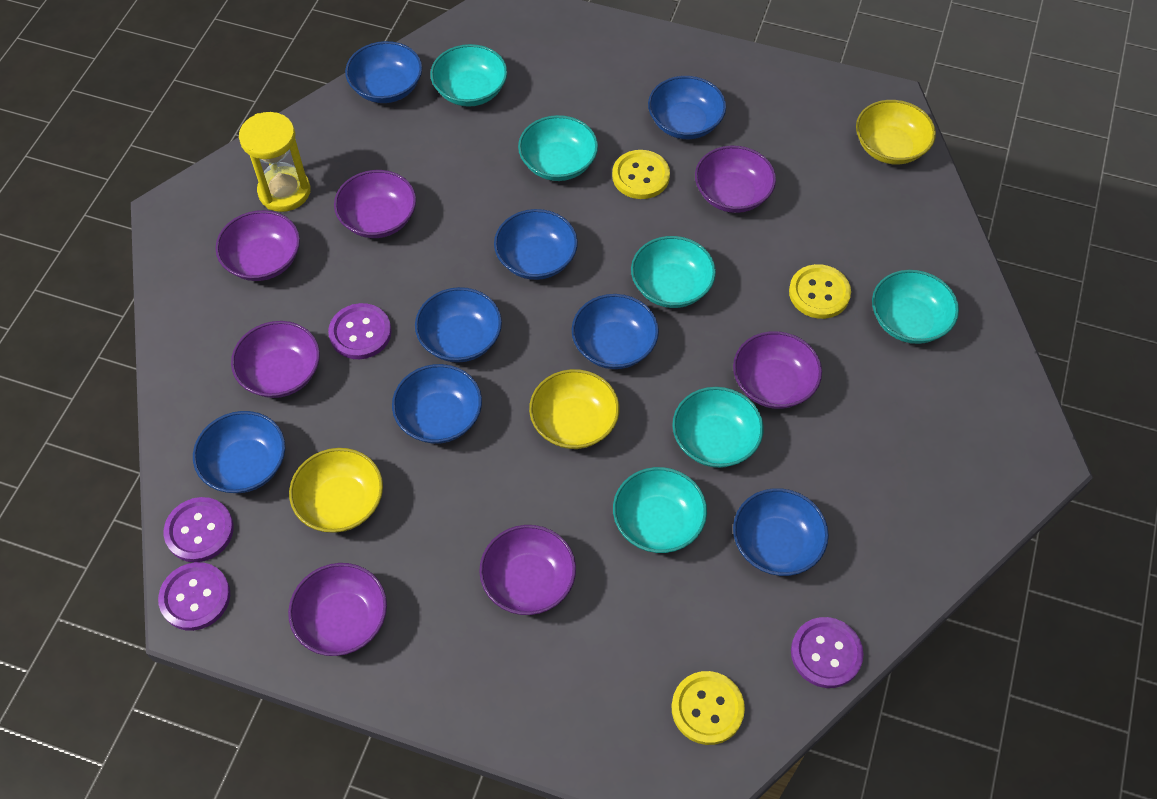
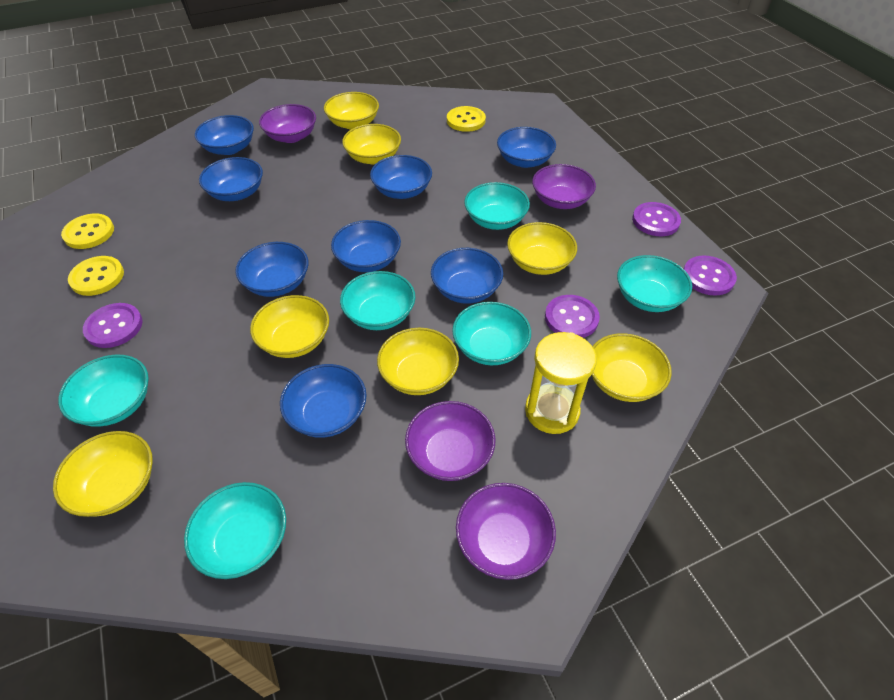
purple bowl: [216,210,300,281] [231,321,320,398] [288,563,387,656] [334,170,416,238] [479,525,576,615] [695,145,776,213] [733,331,822,409] = 7 -> [259,104,316,143] [405,401,496,481] [456,483,556,580] [532,164,596,209] = 4
yellow bowl: [289,448,383,533] [529,369,619,449] [856,100,936,165] = 3 -> [53,431,153,517] [250,295,329,358] [324,92,379,129] [342,124,401,164] [377,328,459,395] [507,222,577,275] [592,333,672,402] = 7

